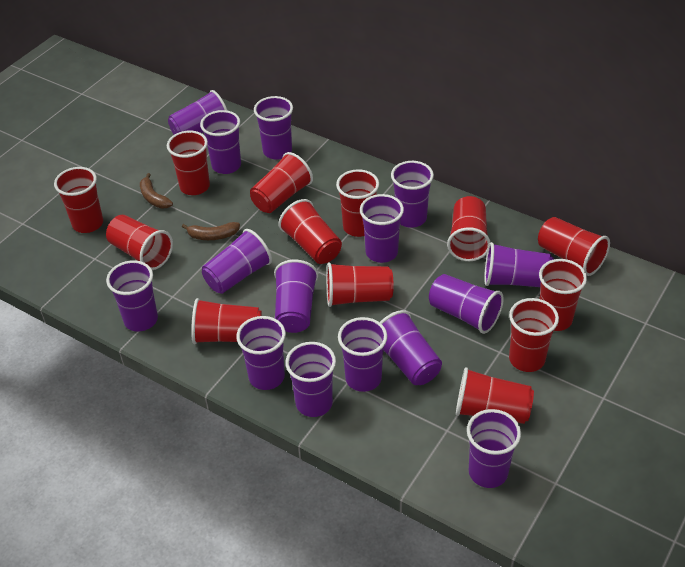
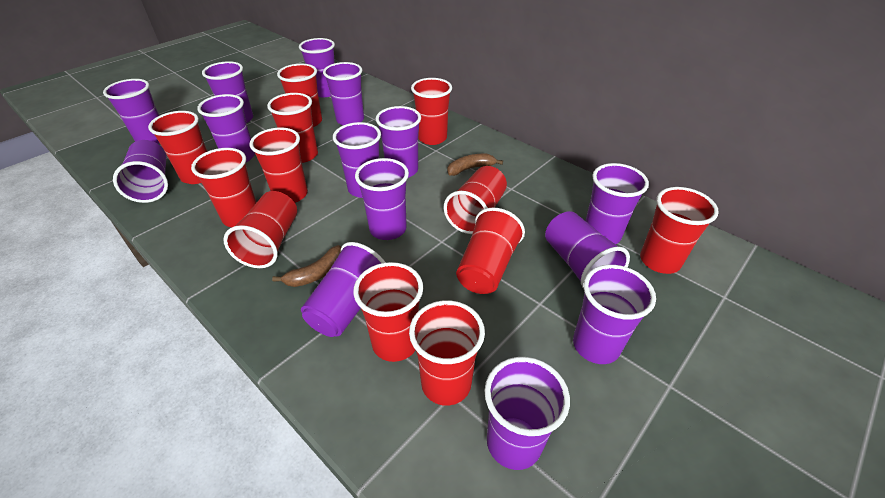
purple cup: [106,260,158,331] [168,90,228,135] [200,110,241,174] [202,229,272,294] [236,316,286,390] [254,96,293,159] [274,260,318,333] [285,342,336,417] [338,317,387,392] [360,194,404,263] [380,310,442,385] [391,161,434,228] [429,274,504,334] [467,409,521,488] [484,242,554,287] = 15 -> [103,79,159,144] [113,140,168,203] [197,94,255,162] [202,61,253,123] [299,38,335,97] [301,242,386,337] [323,62,364,125] [333,122,381,198] [355,158,409,240] [376,106,421,178] [484,357,570,470] [545,211,630,289] [573,265,656,364] [585,163,649,244] = 14
red cup: [54,167,103,233] [106,215,173,270] [167,131,210,195] [191,298,262,344] [250,152,313,213] [278,199,342,264] [326,262,394,307] [336,169,379,237] [447,196,491,261] [456,367,534,424] [509,298,559,372] [538,217,610,276] [539,259,587,331] = 13 -> [148,111,207,184] [191,148,257,227] [223,191,297,268] [250,128,308,203] [267,93,318,163] [277,64,322,127] [353,262,423,362] [409,300,485,406] [411,78,452,145] [444,166,507,234] [456,208,525,294] [640,187,719,274] = 12

